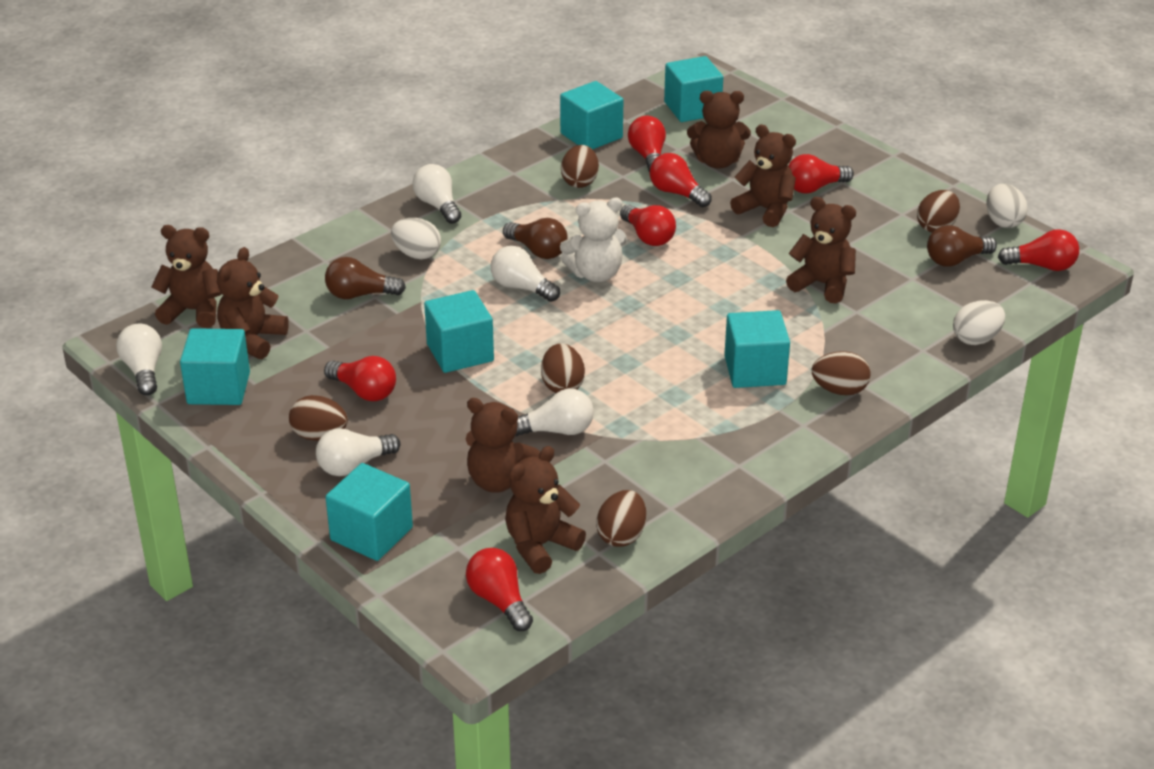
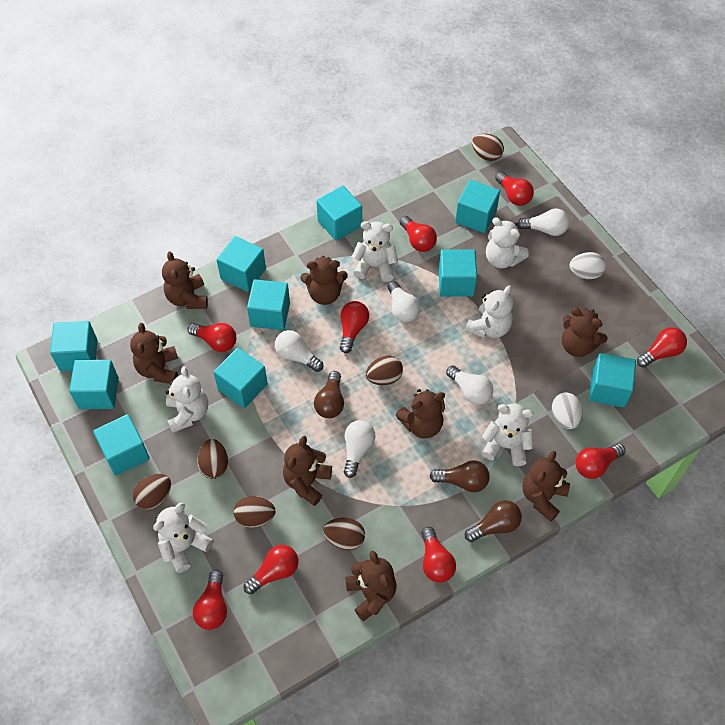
brown teddy bear: [151,225,222,328] [217,247,289,359] [466,398,540,493] [505,446,586,574] [687,91,751,169] [730,124,796,227] [786,197,856,304] = 7 -> [130,323,178,384] [162,251,208,309] [283,436,332,506] [300,256,348,305] [345,550,396,621] [395,389,445,439] [523,451,570,522] [562,307,608,357] = 8
red light bulb: [324,356,396,401] [466,548,533,631] [620,205,676,246] [628,116,666,172] [650,153,712,207] [788,154,854,194] [998,229,1079,271] = 7 -> [188,323,236,352] [193,570,227,630] [244,545,298,594] [340,301,369,353] [400,216,437,252] [421,527,456,583] [495,171,534,206] [575,444,626,479] [637,327,687,368] = 9
turquoise cube: [180,328,250,405] [326,463,413,561] [424,290,494,373] [560,81,623,150] [664,56,723,122] [724,310,790,388] = 6 -> [50,321,97,371] [69,360,119,409] [93,414,150,476] [213,348,268,408] [217,236,266,292] [247,279,290,330] [317,186,362,241] [439,249,477,297] [455,180,500,233] [589,353,636,408] = 10
white egg: [391,218,441,259] [953,300,1005,345] [986,184,1028,228] = 3 -> [552,392,583,429] [570,252,606,279] = 2
white teddy bear: [560,198,627,282] = 1 -> [153,503,213,573] [165,366,208,433] [352,221,398,282] [465,285,513,338] [482,404,534,466] [486,217,529,268] = 6

